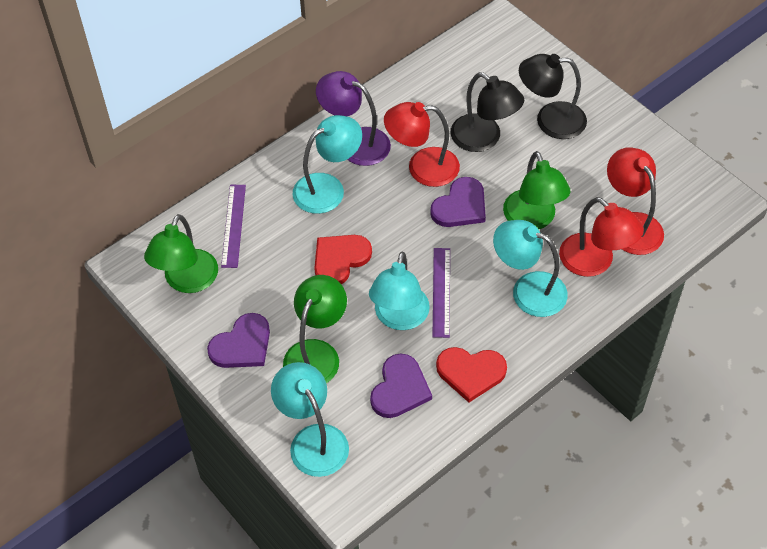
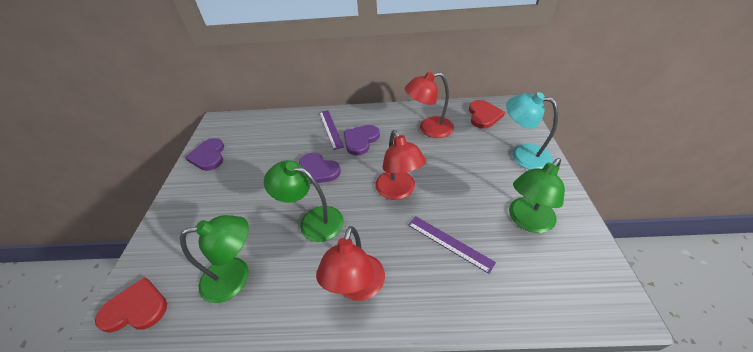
black lamp: [451,72,524,152] [519,54,587,139] = 2 -> none = 0
purple lamp: [316,71,391,166] = 1 -> none = 0
turquoise lamp: [271,362,349,477] [292,115,362,214] [369,251,430,330] [493,220,568,317] = 4 -> [506,92,558,170] = 1

